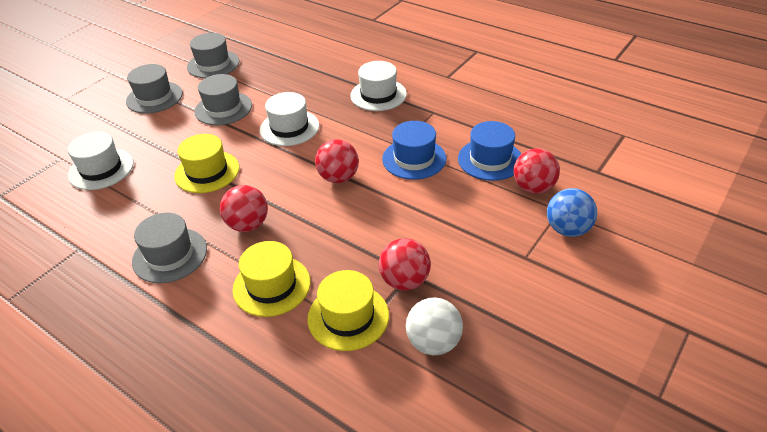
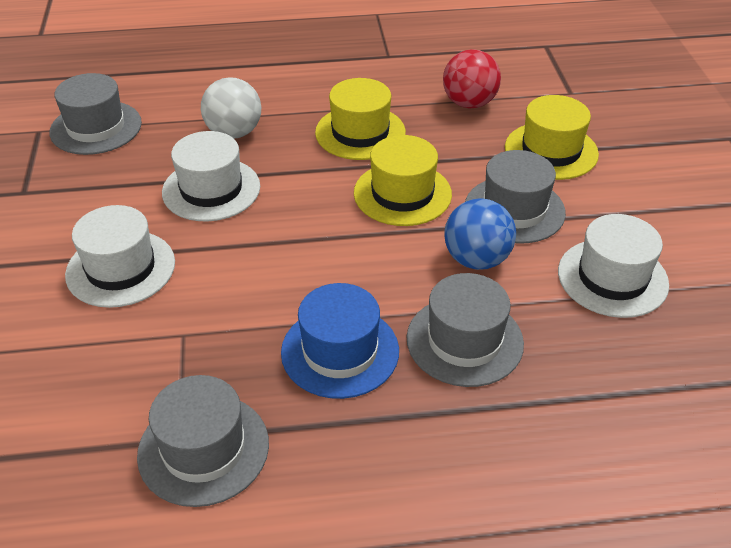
blue hat: [382,121,447,180] [458,121,521,181] = 2 -> [281,283,399,399] = 1
red ball: [220,185,268,232] [315,139,359,183] [379,238,431,290] [513,148,560,194] = 4 -> [443,49,501,108] = 1

